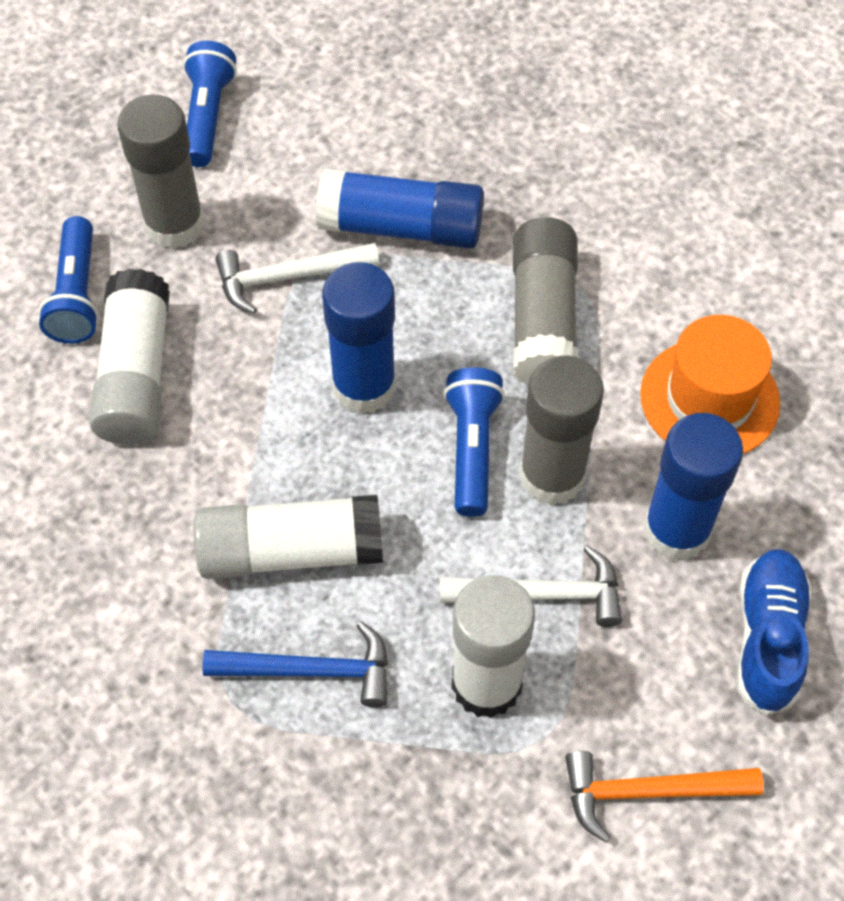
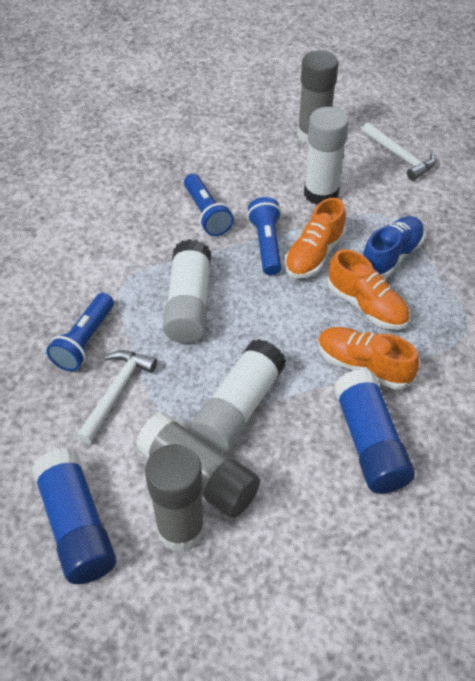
blue glue stick: [316,168,484,248] [322,262,396,414] [643,413,743,561] = 3 -> [31,448,116,584] [333,369,415,494] = 2
blue hammer: [203,621,388,707] = 1 -> none = 0
orange hammer: [565,751,764,842] = 1 -> none = 0
orange hat: [640,315,780,454] = 1 -> none = 0
orange shoe: none = 0 -> [284,198,346,278] [318,327,419,389] [327,249,410,330] = 3

